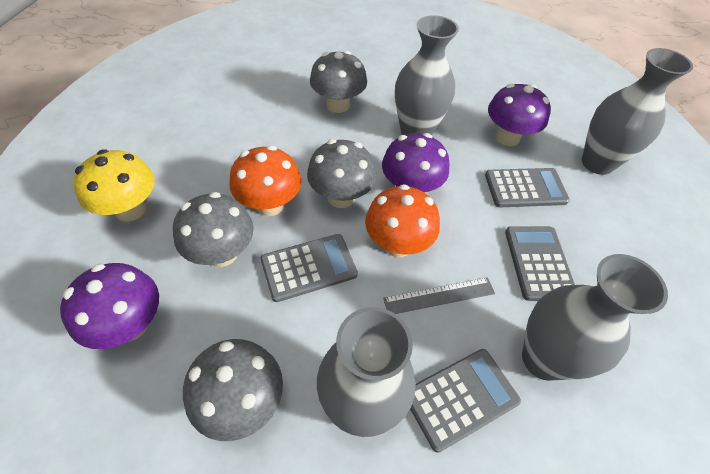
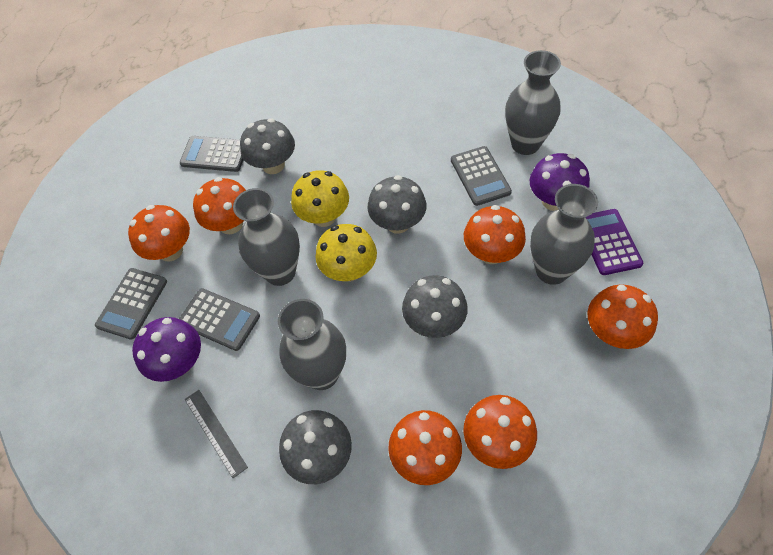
orange mushroom: [229,146,301,216] [365,184,440,257] = 2 -> [128,205,190,261] [193,177,246,234] [388,410,462,485] [463,395,537,469] [464,205,526,264] [588,284,658,349] = 6
purple calculator: none = 0 -> [585,209,643,275] = 1
purple mushroom: [60,263,159,349] [382,133,449,192] [488,84,551,146] = 3 -> [132,317,201,382] [530,153,590,211] = 2
yellow mushroom: [73,149,155,222] = 1 -> [291,170,349,227] [316,224,377,282] = 2

